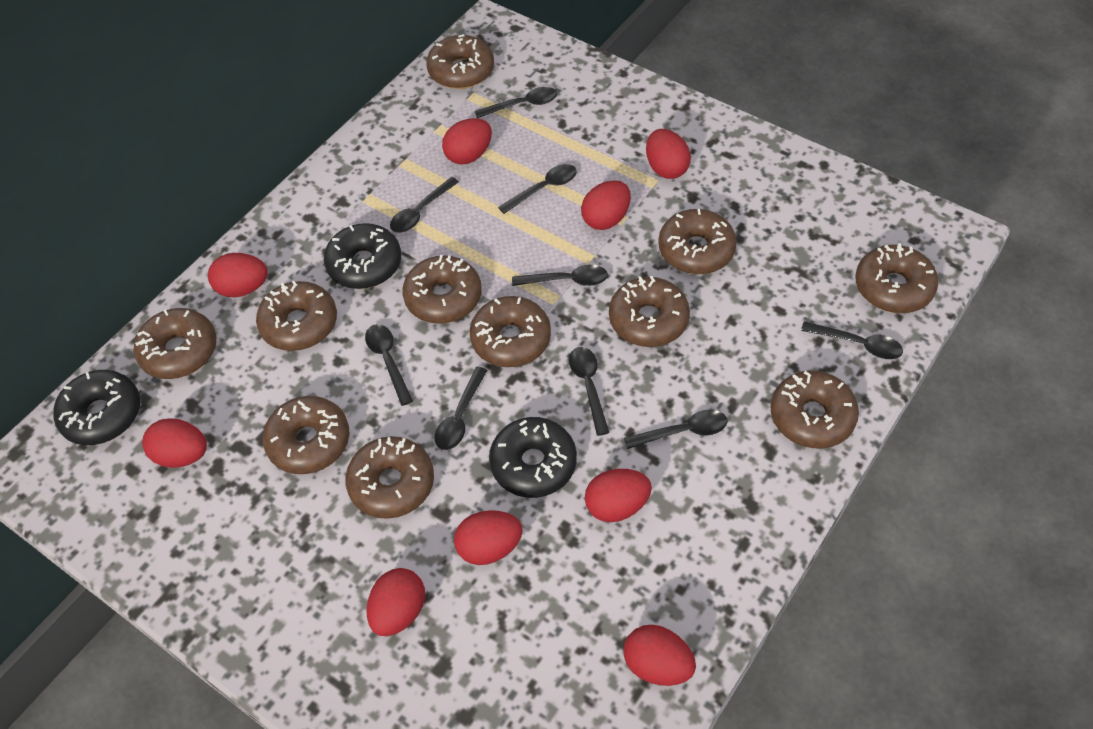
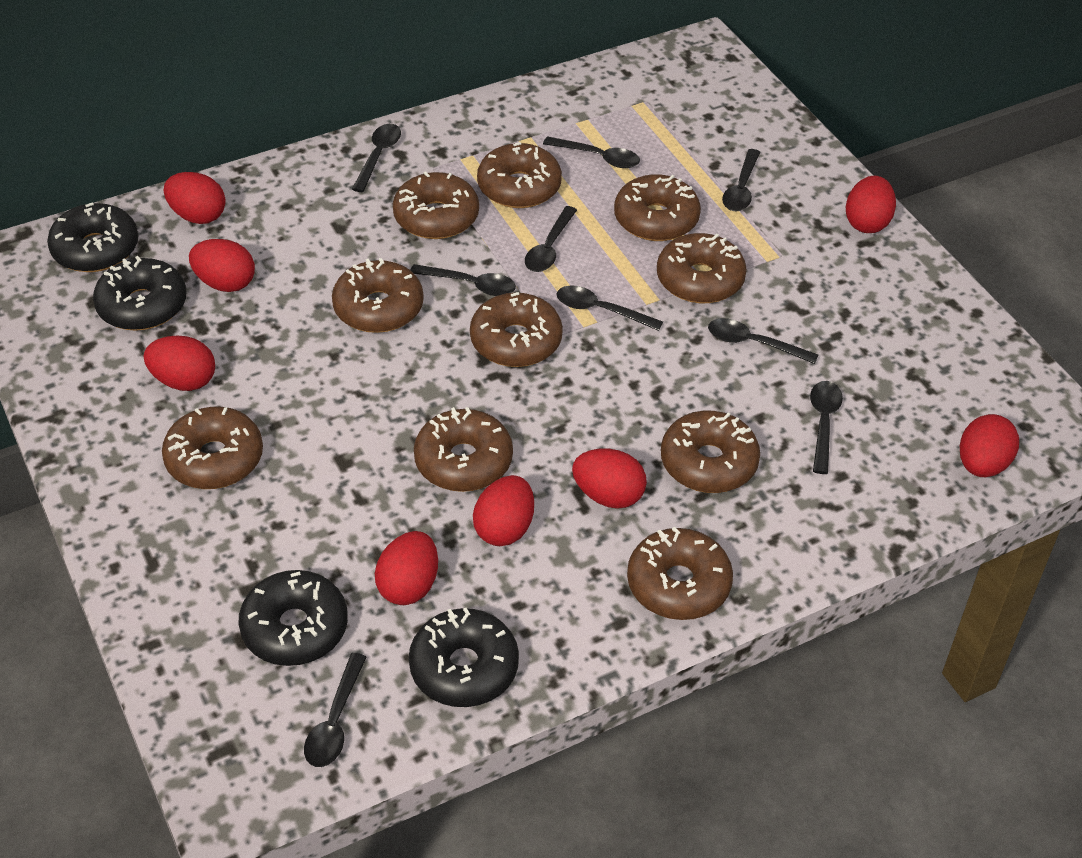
black donut: [54,370,140,445] [324,223,401,289] [489,417,577,498] = 3 -> [47,202,138,272] [93,256,186,330] [239,570,348,666] [409,608,519,707] = 4
brown donut: [134,308,216,379] [256,281,337,351] [263,396,349,474] [345,436,434,519] [403,255,482,324] [426,34,494,89] [470,296,551,367] [609,276,690,347] [658,209,737,274] [771,371,859,449] [855,243,938,313] = 11 -> [162,407,263,489] [332,258,424,333] [393,172,479,239] [414,407,513,492] [470,292,563,367] [477,142,562,208] [614,174,701,241] [627,527,733,620] [657,233,747,303] [661,411,760,493] = 10
red egg: [142,418,207,468] [208,253,268,297] [366,568,425,636] [442,118,492,165] [454,510,523,565] [581,180,631,230] [585,469,652,522] [624,625,696,686] [646,129,691,179] = 9 -> [144,335,215,391] [164,172,226,224] [189,239,255,292] [375,531,438,605] [473,475,534,546] [572,449,647,509] [846,176,896,233] [960,414,1019,477] = 8

